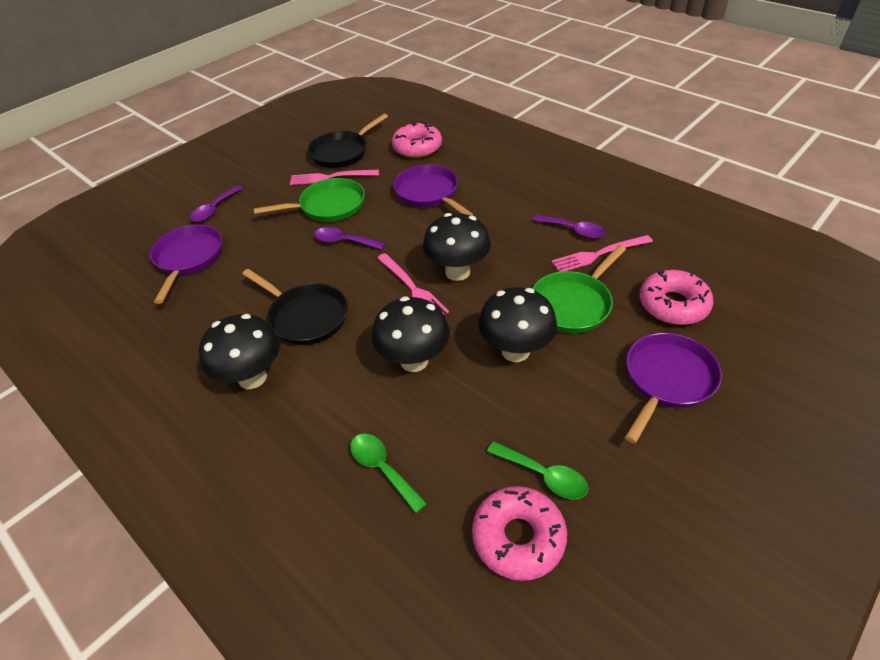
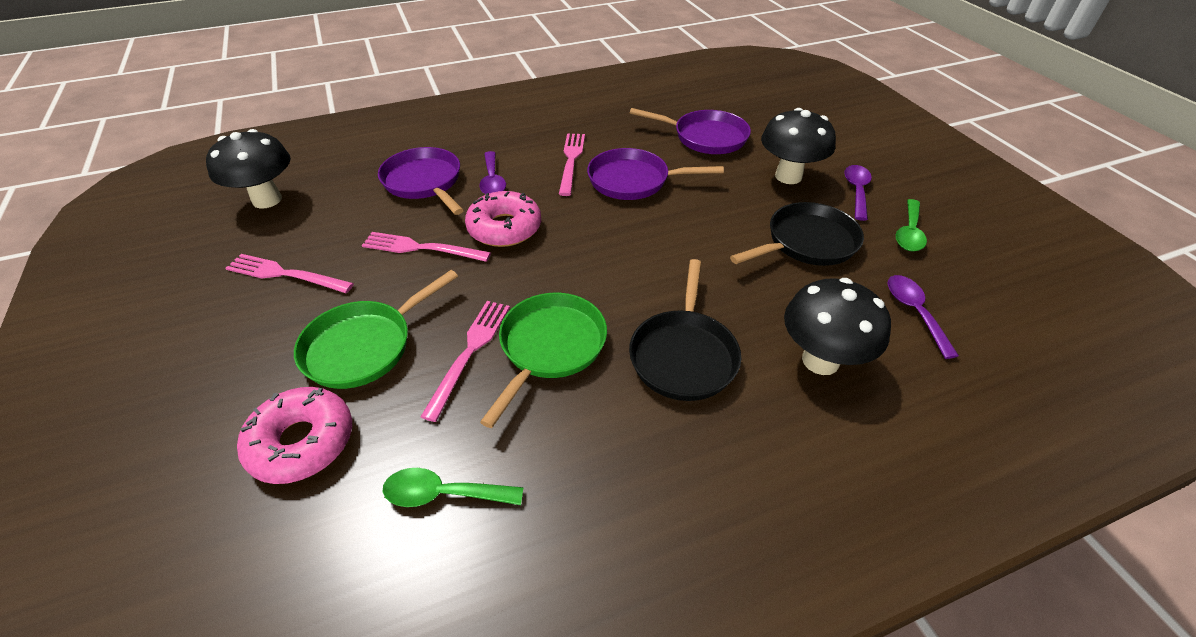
black mushroom: [199,314,280,389] [372,296,450,372] [423,213,491,281] [478,287,557,362] = 4 -> [206,129,291,209] [761,108,836,184] [784,278,891,375] = 3
pink donut: [392,122,442,158] [472,486,567,581] [640,270,714,325] = 3 -> [237,387,352,484] [465,191,541,247] = 2
pink fork: [290,170,379,185] [377,253,449,315] [551,235,653,272] = 3 -> [225,254,354,293] [362,232,491,262] [420,301,510,422] [559,133,585,196] = 4

